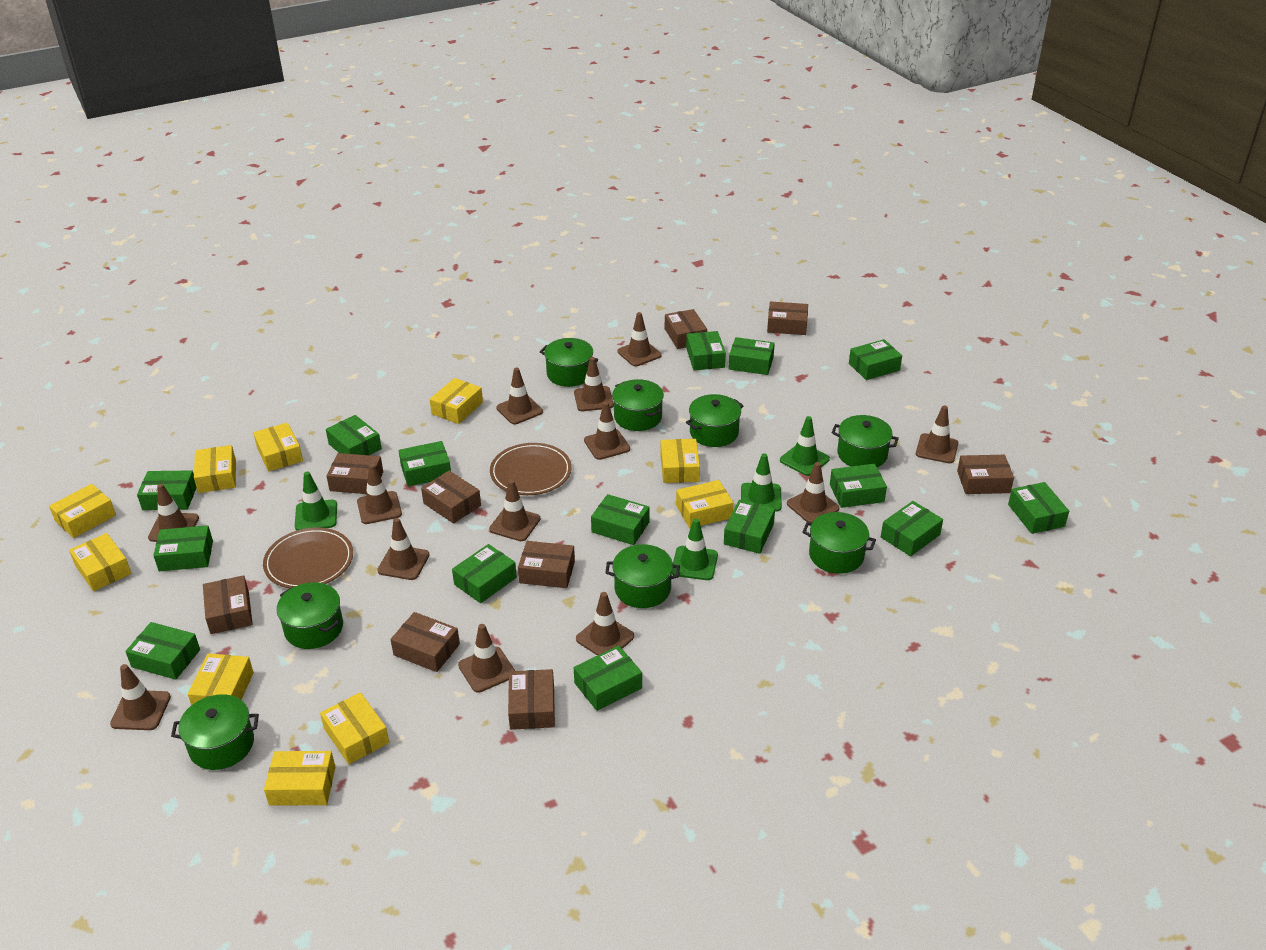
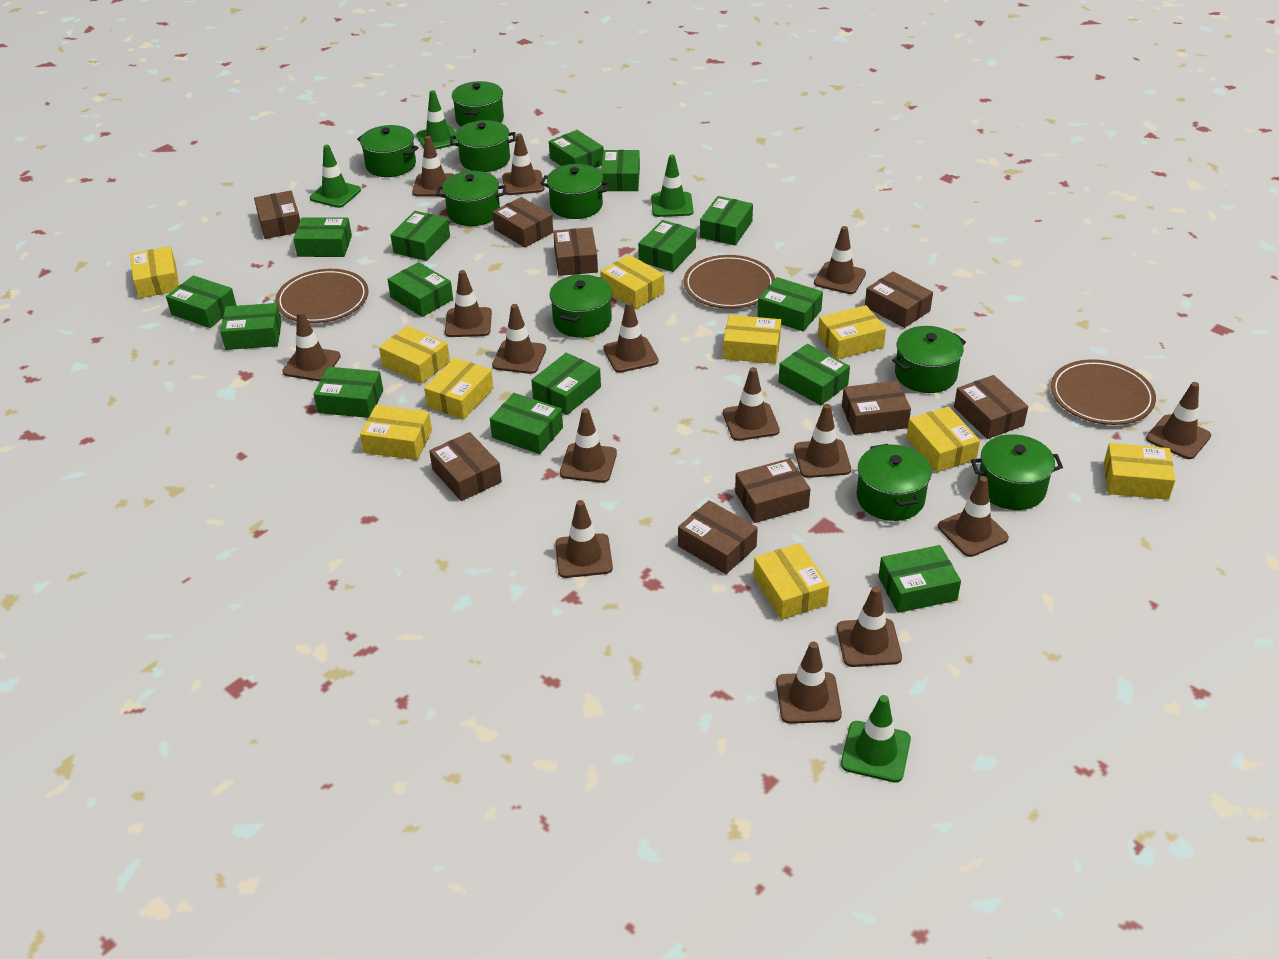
brown plate: [263,527,353,588] [490,443,572,495] = 2 -> [275,269,368,323] [683,255,775,309] [1051,359,1156,425] = 3
brown traffic cone: [110,664,171,730] [148,484,199,542] [357,464,402,524] [377,518,429,580] [458,624,515,693] [489,480,541,541] [496,367,543,424] [574,357,614,411] [576,592,634,655] [584,402,630,460] [618,312,661,366] [787,462,839,523] [916,405,959,463] = 13 -> [282,311,341,381] [412,136,455,196] [445,270,492,337] [492,304,546,374] [502,133,544,195] [555,500,613,578] [560,408,617,483] [603,301,659,373] [723,367,780,441] [776,642,842,724] [794,404,851,478] [814,226,866,294] [837,586,902,667] [938,476,1009,557] [1146,382,1211,459] = 15
green pot: [171,694,259,770] [277,582,343,649] [540,338,598,387] [605,544,680,608] [612,379,664,431] [686,394,744,447] [802,512,876,574] [832,415,899,467] = 8 -> [357,125,419,177] [436,171,506,226] [450,120,516,172] [452,81,504,127] [540,164,610,219] [549,275,612,338] [857,444,932,521] [892,326,966,393] [971,434,1063,510] = 9

